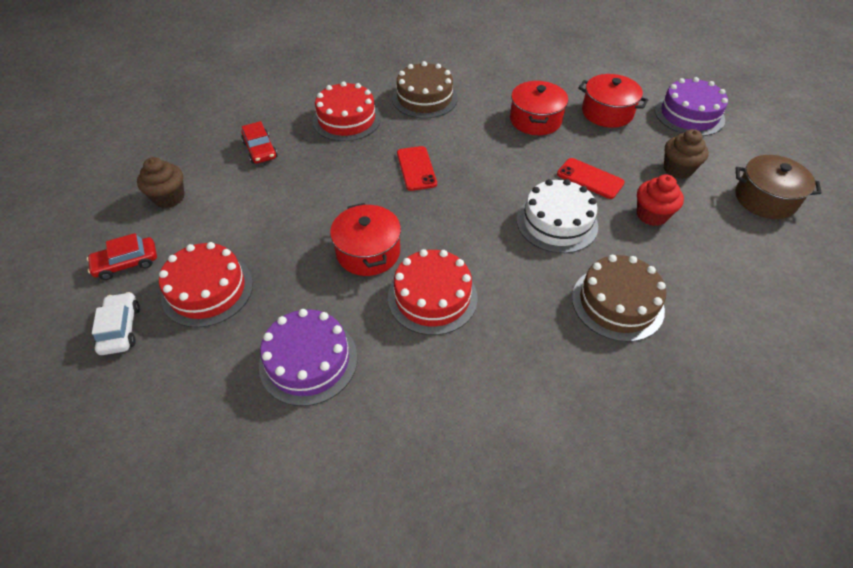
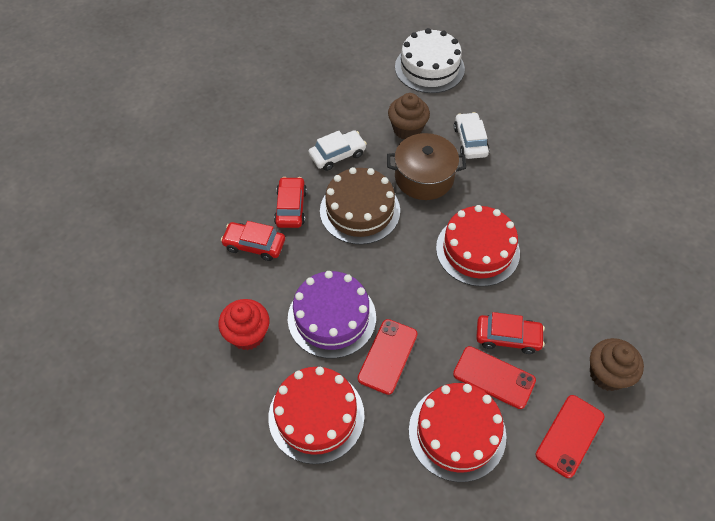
brown cake: [392,61,458,118] [572,255,666,342] = 2 -> [320,167,400,245] = 1
purple cake: [259,309,357,406] [655,77,728,136] = 2 -> [288,271,376,358] = 1
red car: [87,233,157,280] [241,121,277,164] = 2 -> [221,221,285,261] [274,177,307,228] [476,312,545,354] = 3
red phone: [397,146,437,191] [557,158,625,199] = 2 -> [358,319,418,395] [453,346,536,409] [536,395,605,478] = 3
red pot: [330,203,401,276] [510,81,568,135] [578,74,648,128] = 3 -> none = 0
white car: [92,292,140,355] = 1 -> [309,130,367,171] [454,112,489,159] = 2

